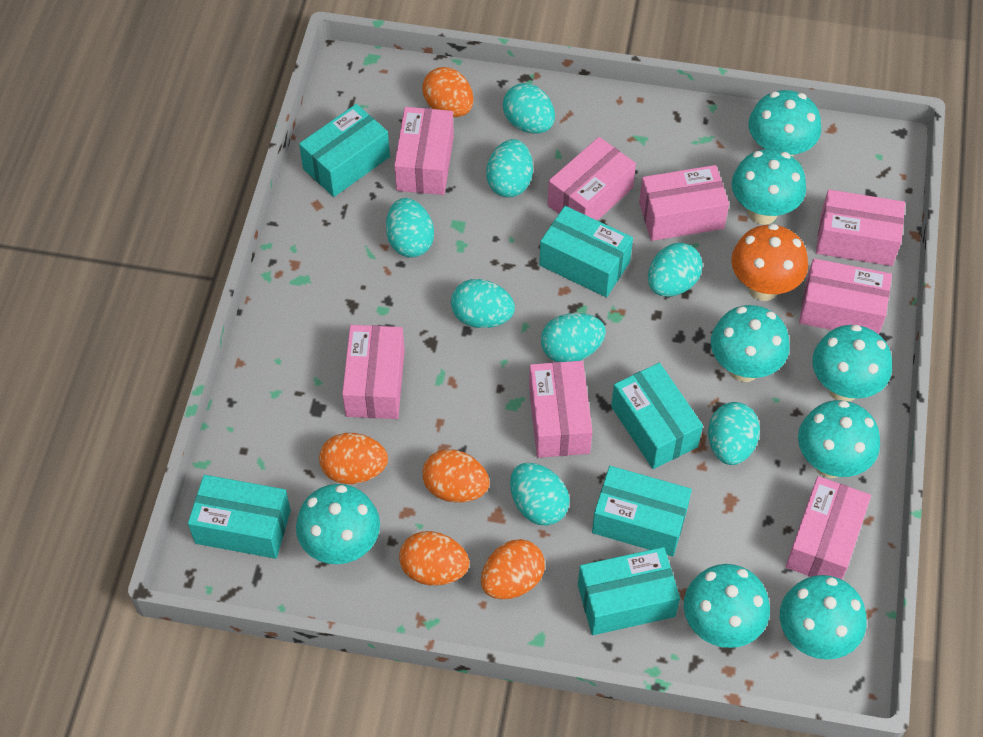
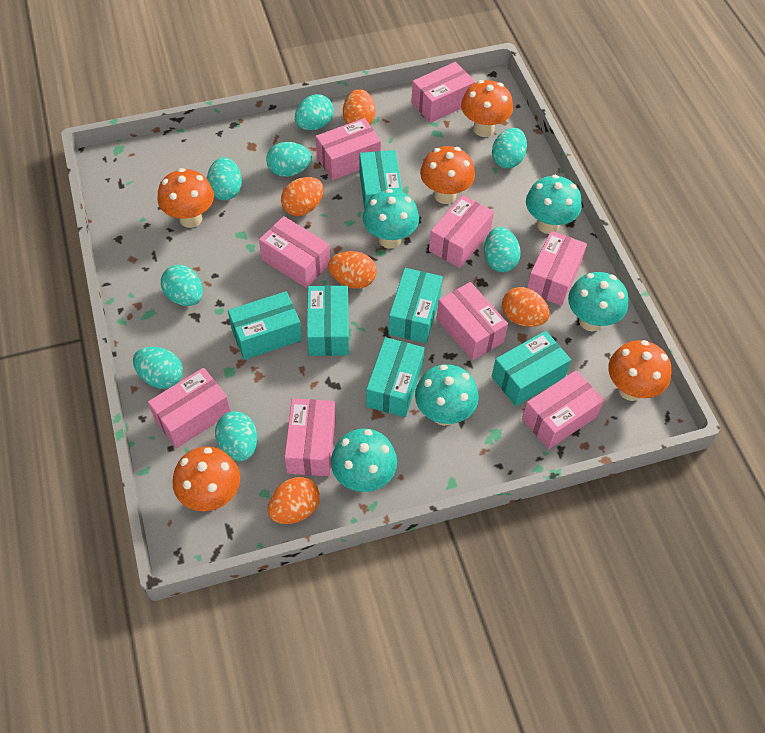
orange mushroom: [731,224,808,301] = 1 -> [157,168,214,228] [173,446,240,511] [420,146,475,204] [461,80,513,137] [608,340,672,401] = 5
pink box: [342,325,405,419] [394,107,454,195] [529,361,592,458] [547,137,636,220] [639,165,729,241] [786,476,871,580] [799,258,892,334] [816,189,905,266] = 8 -> [148,367,231,448] [259,216,330,288] [284,399,336,476] [316,118,381,180] [411,62,475,123] [429,195,494,268] [437,282,508,361] [522,370,604,449] [527,231,587,306] = 9
turquoise mushroom: [296,484,380,564] [684,564,770,648] [711,305,790,382] [732,149,806,225] [749,90,821,157] [780,575,866,660] [798,400,880,478] [812,325,892,402] = 8 -> [331,428,397,492] [363,189,419,249] [415,364,479,426] [526,175,582,234] [568,272,628,332] = 5

